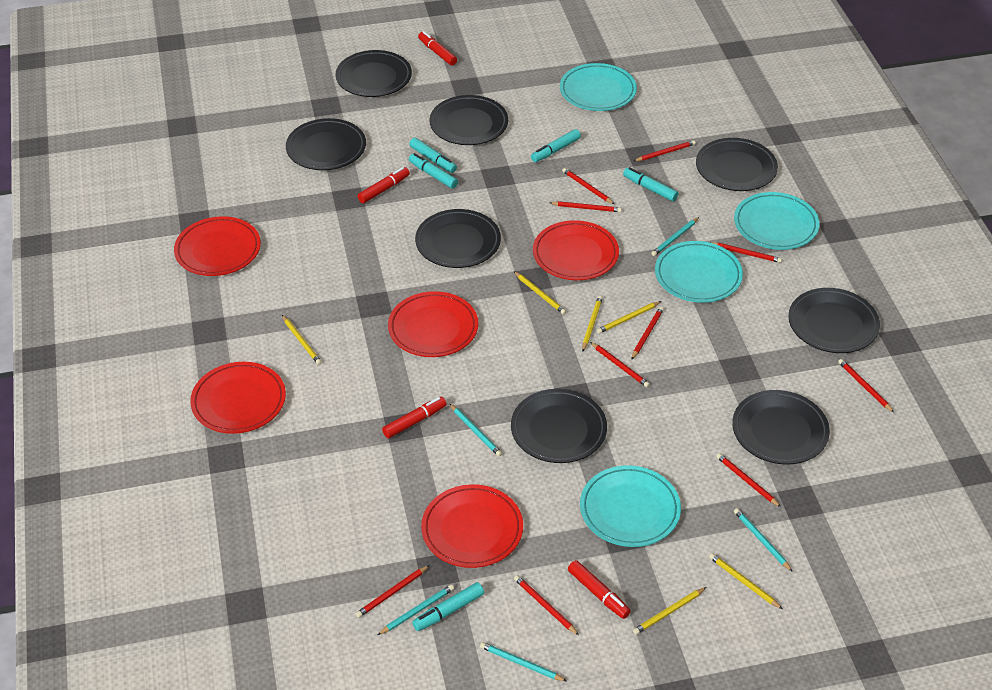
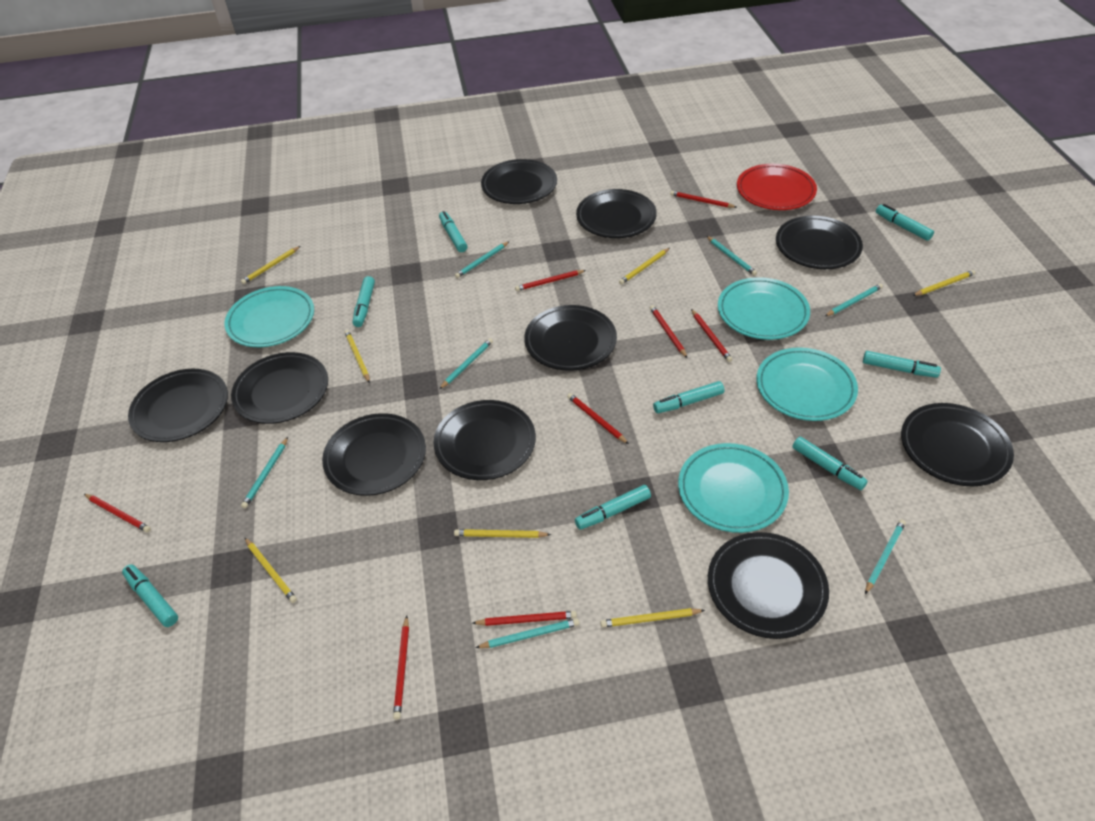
black plate: [286,118,366,170] [336,50,412,97] [415,209,501,268] [429,95,508,145] [511,389,607,463] [696,138,778,191] [732,390,830,465] [788,288,880,353] = 8 -> [128,369,228,442] [231,352,328,424] [322,413,426,496] [433,400,536,480] [481,159,557,204] [524,305,617,371] [576,189,657,238] [708,532,829,639] [776,216,863,269] [901,403,1014,487] = 10
red marker: [358,167,410,203] [382,397,447,438] [418,31,457,65] [568,560,631,619] = 4 -> none = 0
red pencil: [356,565,430,618] [514,575,579,635] [549,201,622,212] [562,168,614,204] [590,342,650,387] [631,307,664,360] [634,140,696,161] [709,242,782,263] [716,453,781,507] [838,359,894,412] = 10 -> [84,494,151,533] [393,616,409,719] [472,611,577,626] [515,270,586,291] [567,393,629,444] [650,305,687,358] [670,191,736,208] [691,309,732,362] = 8
red plate: [174,216,261,276] [190,362,286,434] [388,291,478,357] [421,484,523,568] [533,220,619,280] = 5 -> [737,164,817,210] = 1
turquoise marker: [409,138,457,173] [409,153,458,188] [412,582,484,631] [531,129,581,162] [623,167,678,201] = 5 -> [122,564,178,627] [353,276,375,327] [439,211,468,252] [575,485,651,530] [653,381,724,413] [792,437,868,490] [863,351,941,378] [876,204,934,241] = 8
turquoise pencil: [378,585,454,635] [450,404,502,456] [480,642,567,681] [651,217,699,256] [734,508,793,572] = 5 -> [241,437,288,508] [439,338,493,389] [455,242,509,278] [475,618,579,648] [707,236,757,276] [825,284,883,316] [865,519,906,594] = 7
yellow pencil: [282,315,322,365] [514,271,566,314] [582,296,603,351] [597,301,661,334] [633,587,706,635] [709,553,782,609] = 6 -> [241,246,300,284] [245,538,297,603] [345,330,370,383] [454,529,551,538] [600,608,705,627] [619,248,670,285] [912,270,975,296] = 7

